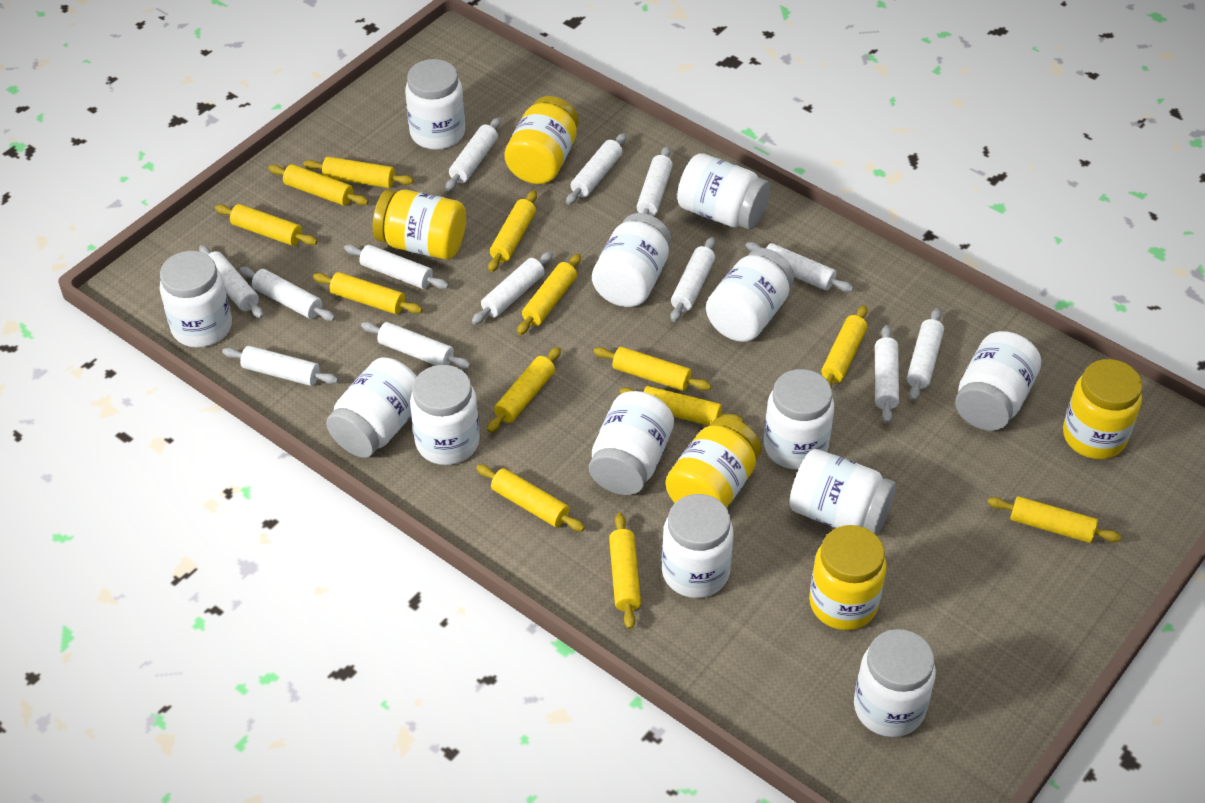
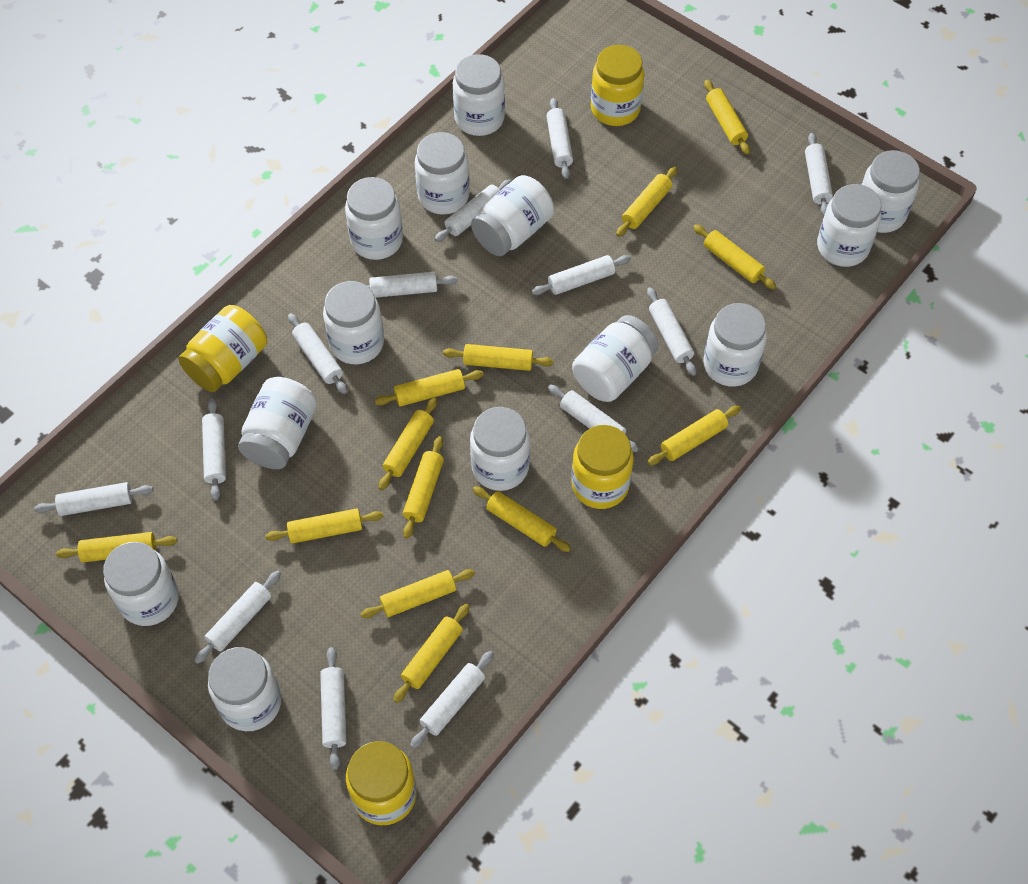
yellow jar: [373,190,466,260] [504,96,579,184] [665,417,761,508] [809,525,887,630] [1063,359,1142,459] = 5 -> [178,305,267,392] [346,741,417,825] [571,425,634,509] [591,45,644,126] = 4

